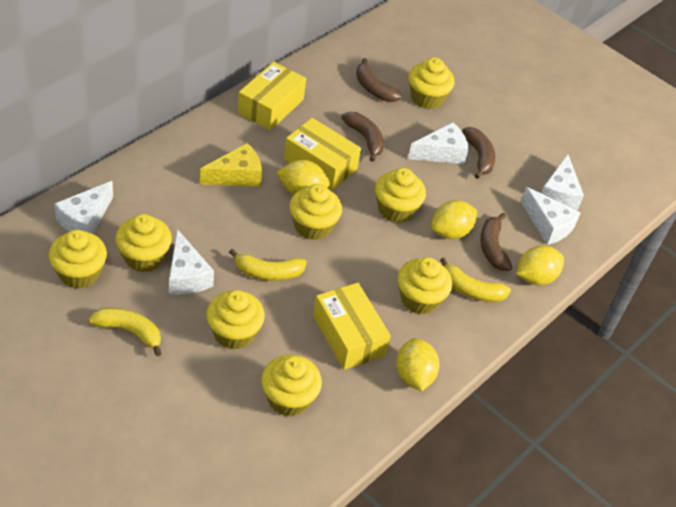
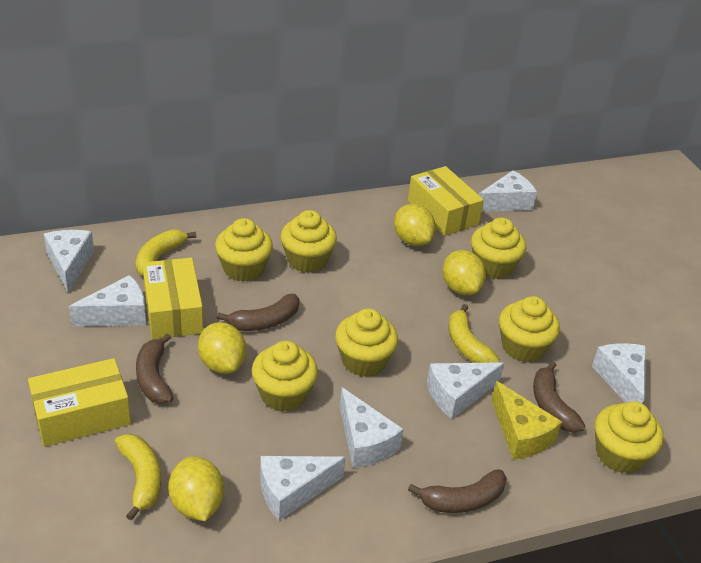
white cheese: [54,181,113,234] [169,229,214,295] [408,122,469,164] [521,187,581,245] [541,154,584,210] = 5 -> [44,230,94,293] [69,275,146,327] [260,456,346,521] [340,387,404,468] [427,362,504,419] [479,170,537,212] [592,343,646,404] = 7
yellow cupcake: [49,230,107,289] [115,214,172,272] [206,290,265,350] [261,355,322,417] [290,184,342,240] [375,168,426,223] [398,257,452,314] [409,57,455,109] = 8 -> [215,218,273,282] [252,341,318,412] [280,210,337,273] [335,308,398,377] [471,217,526,279] [499,296,560,363] [595,401,664,474] = 7

